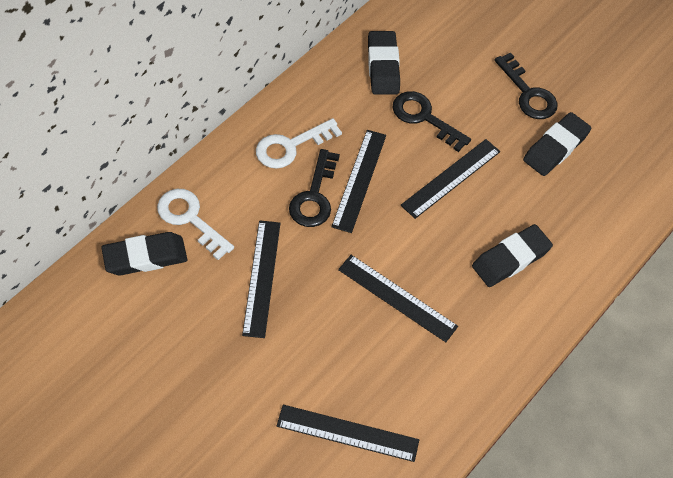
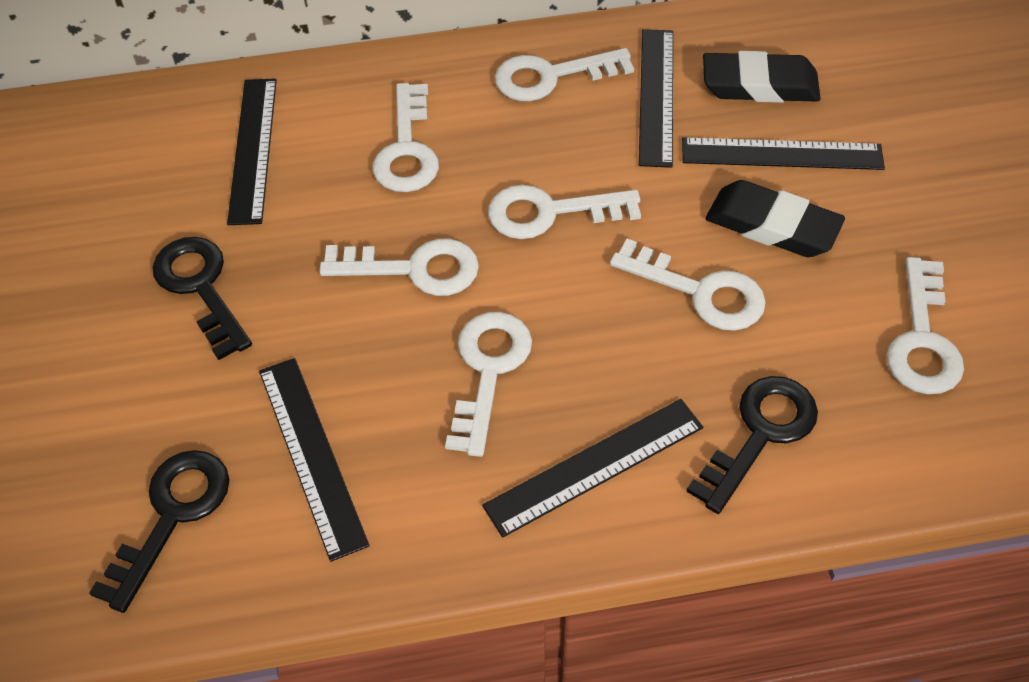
black eraser: [101,232,187,275] [368,31,400,95] [472,224,553,287] [523,112,592,176] = 4 -> [703,51,821,103] [706,180,845,257] = 2
white key: [157,189,234,260] [256,118,342,169] = 2 -> [319,239,479,296] [373,83,439,192] [445,312,532,457] [488,185,641,239] [494,48,634,101] [610,239,766,331] [887,257,964,394] = 7

